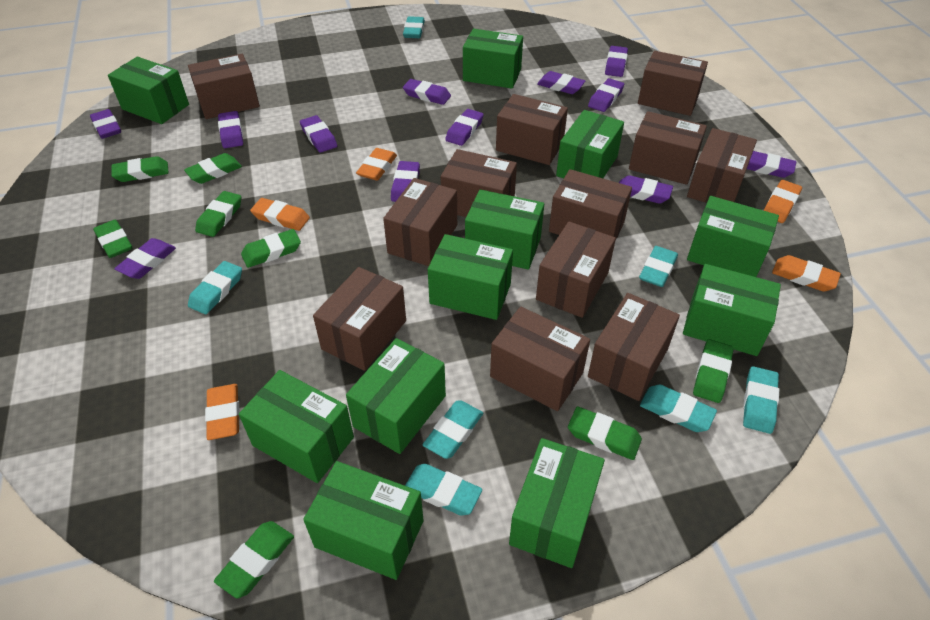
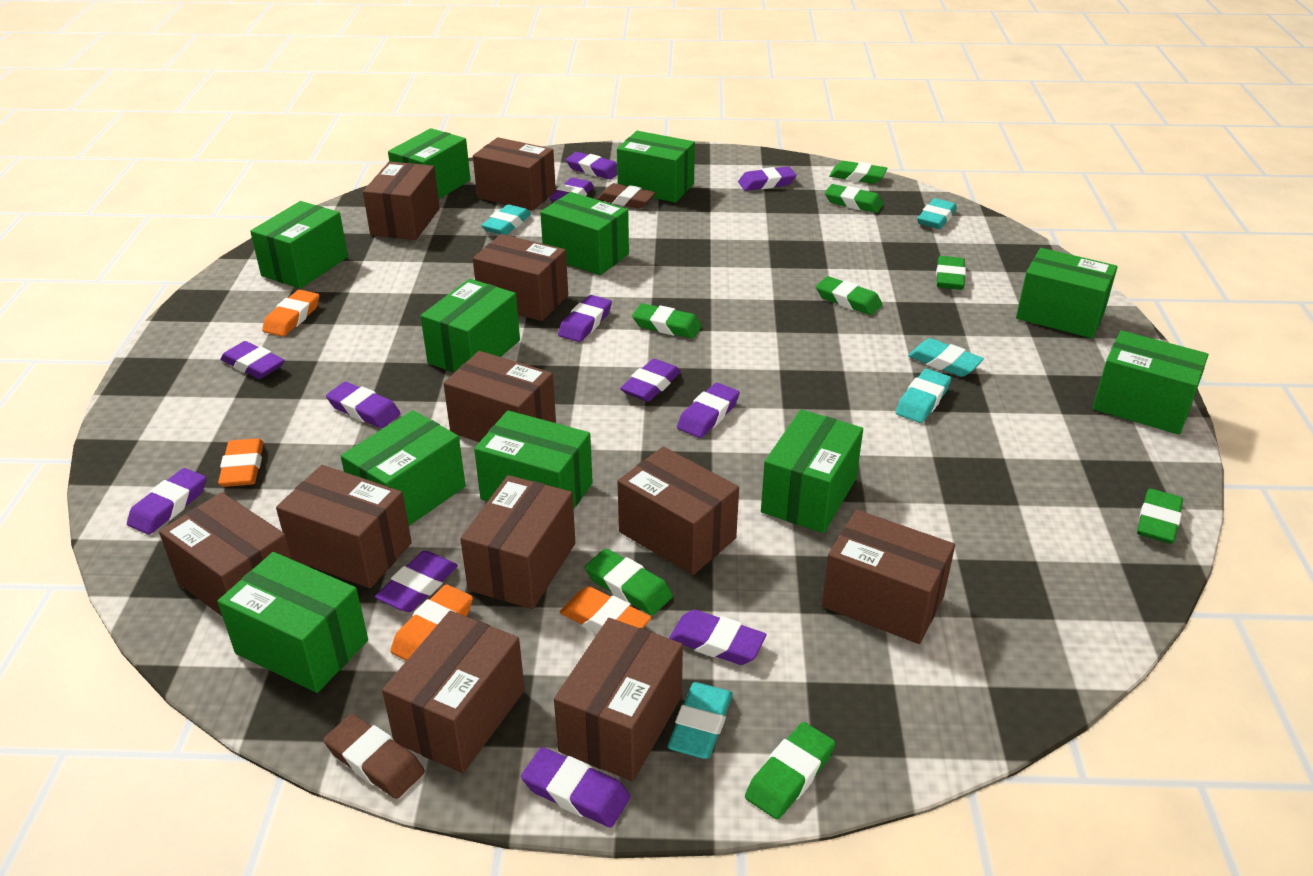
brown box: [188,54,260,119] [313,267,406,371] [383,178,457,266] [441,149,517,217] [490,307,590,411] [496,94,568,165] [536,221,616,318] [549,169,632,241] [588,293,680,401] [629,111,707,185] [638,51,708,116] [687,128,757,203] = 12 -> [159,492,292,616] [276,465,412,588] [363,161,440,240] [382,611,525,773] [443,351,556,442] [460,475,575,609] [473,137,556,211] [473,234,568,321] [554,618,683,781] [617,446,739,575] [822,510,955,644] = 11
brown eraser: none = 0 -> [323,714,425,799] [597,183,656,208] = 2
orange eraser: [205,384,240,440] [250,198,310,231] [356,148,397,181] [764,180,802,223] [772,255,841,292] = 5 -> [218,438,264,487] [262,290,319,337] [390,585,473,661] [560,586,651,634] = 4
turquoise eraser: [188,261,242,314] [403,16,425,38] [405,464,482,516] [423,401,483,459] [639,246,678,287] [640,385,717,432] [743,366,779,434] = 7 -> [481,204,531,235] [668,682,733,759] [896,369,951,423] [908,338,984,377] [917,198,957,229] = 5

